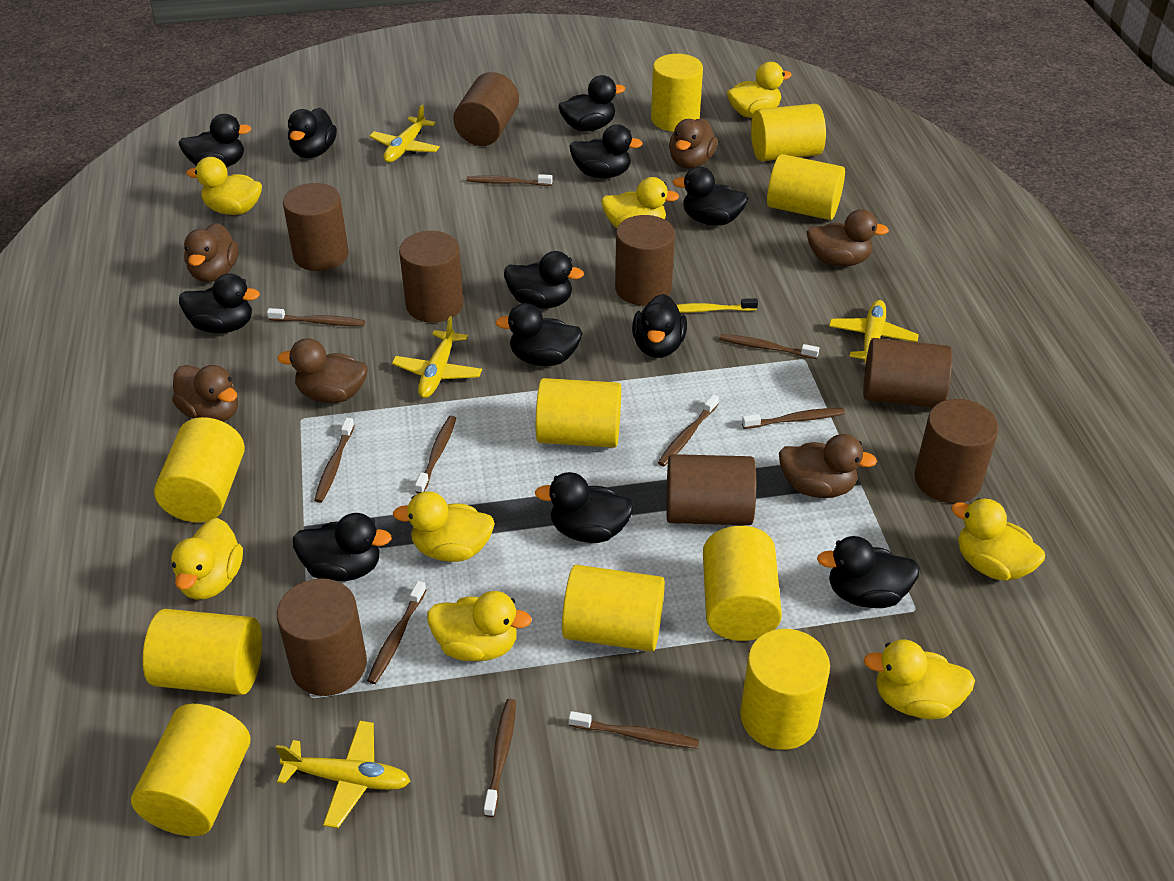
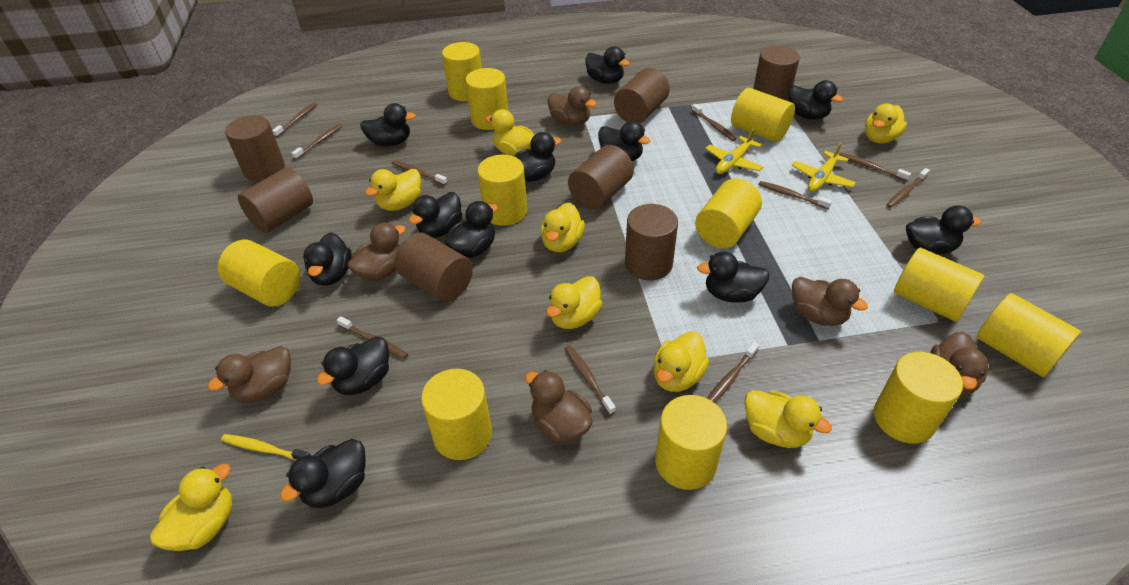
brown cylinder: [277,578,367,696] [283,183,349,271] [399,231,464,323] [453,72,519,146] [615,215,675,306] [666,454,756,525] [863,338,952,408] [914,399,999,503] = 8 -> [225,115,285,181] [238,167,313,233] [394,232,473,302] [568,145,634,209] [614,68,670,124] [625,204,678,280] [753,46,800,101] = 7
yellow cylinder: [131,704,250,836] [143,609,262,695] [154,417,245,523] [536,378,621,448] [562,565,665,652] [651,54,703,132] [703,526,782,641] [740,629,830,750] [751,104,826,161] [767,154,845,220] = 10 -> [218,240,300,307] [421,369,492,460] [442,42,482,101] [465,68,508,130] [477,155,527,226] [655,395,727,490] [695,178,762,248] [731,88,795,142] [874,352,963,444] [894,248,985,322] [977,293,1081,377] = 11
yellow plane: [276,721,410,828] [369,104,440,163] [392,316,482,398] [829,300,919,364] = 4 -> [705,128,763,174] [791,143,856,192] = 2

